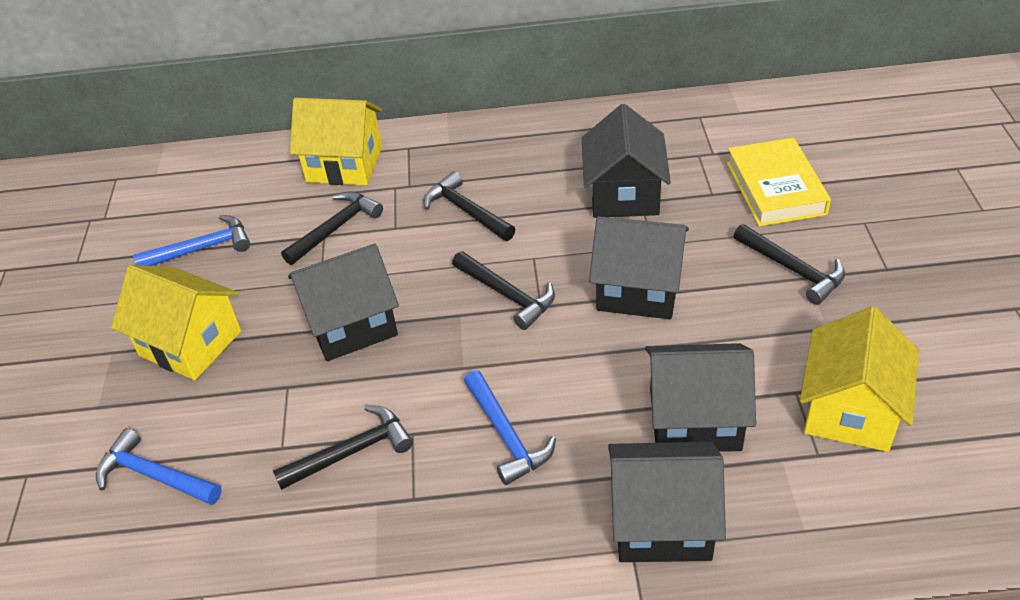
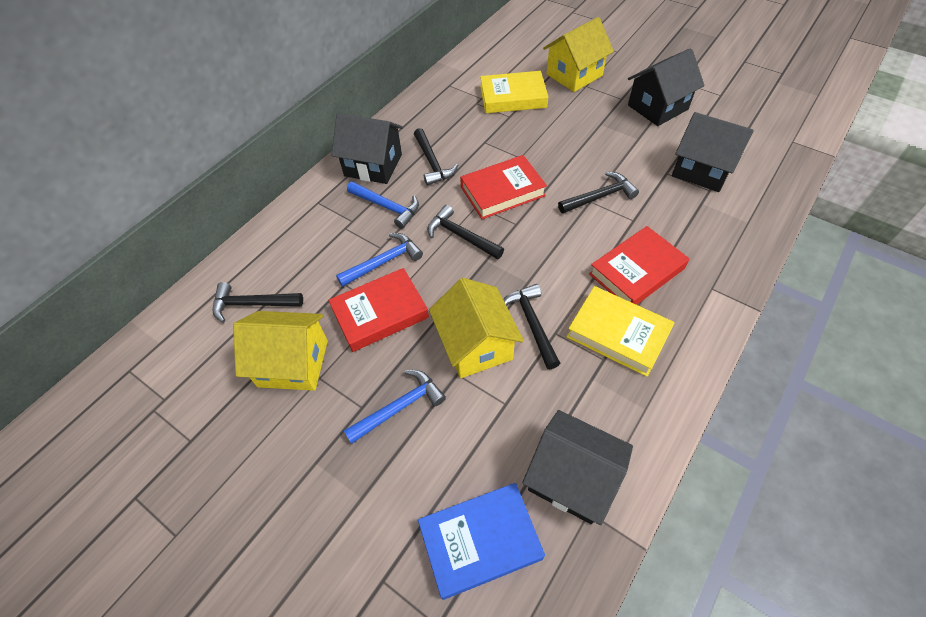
black house: [288,244,399,361] [582,104,671,218] [589,216,689,319] [608,442,726,562] [645,343,756,452] = 5 -> [332,113,403,184] [522,410,633,525] [628,48,704,126] [672,112,754,192] = 4
blue book: none = 0 -> [418,483,545,600] = 1
red book: none = 0 -> [328,268,429,352] [460,155,547,219] [589,226,689,305] = 3
yellow book: [727,138,831,226] = 1 -> [480,71,548,113] [567,286,675,377] = 2

